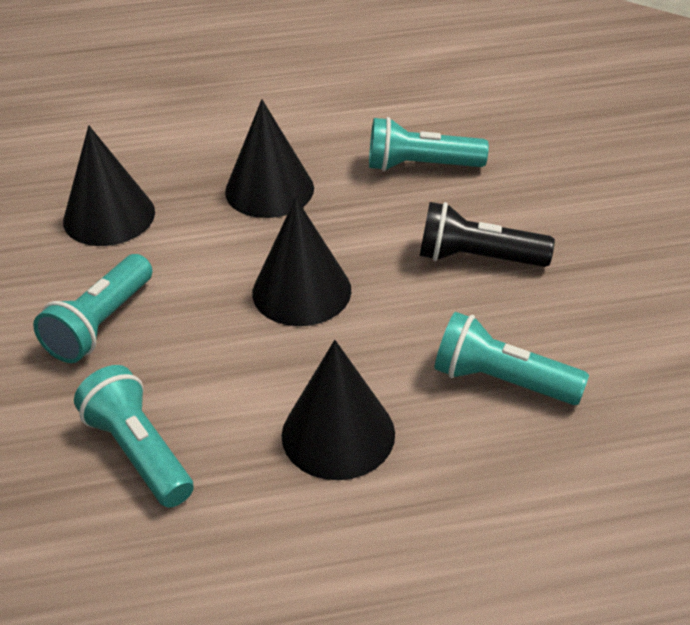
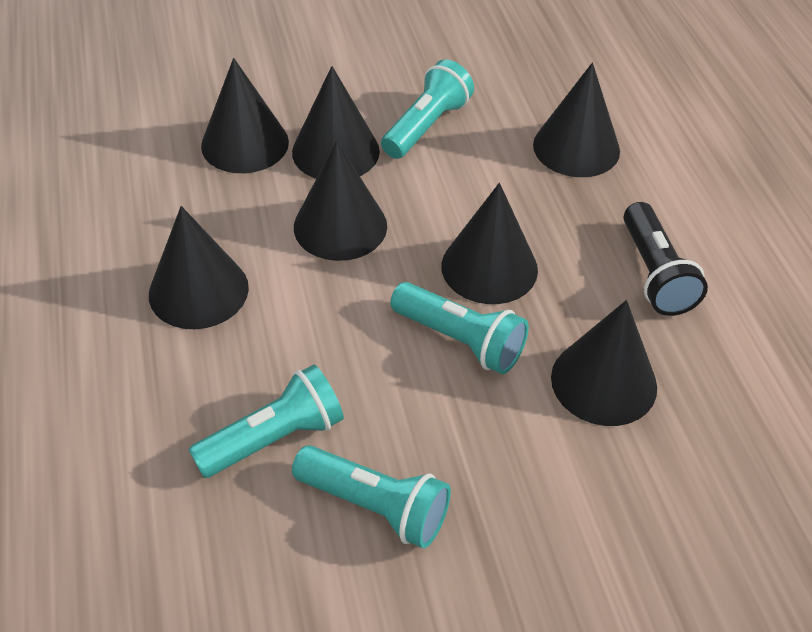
black cone: [63,125,155,246] [225,99,314,218] [252,198,351,326] [282,340,395,480] = 4 -> [149,206,249,329] [201,58,289,173] [292,66,380,179] [294,141,387,261] [441,183,538,304] [533,63,620,177] [551,300,657,426] = 7

